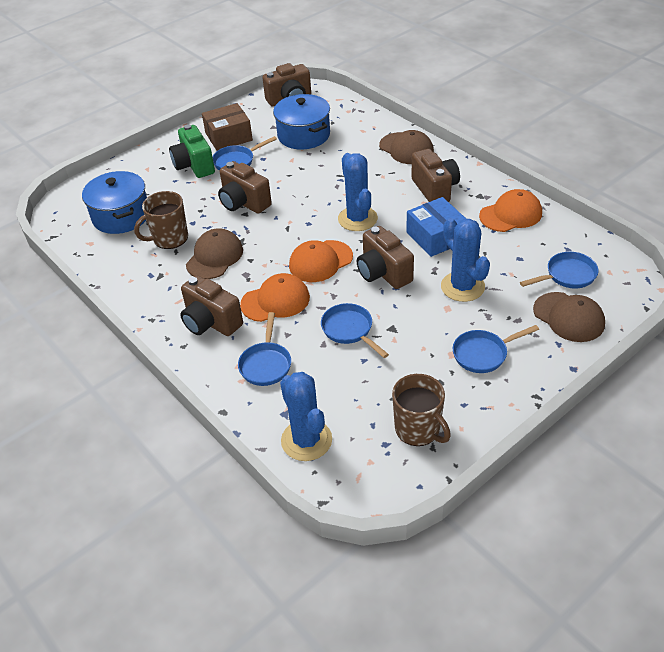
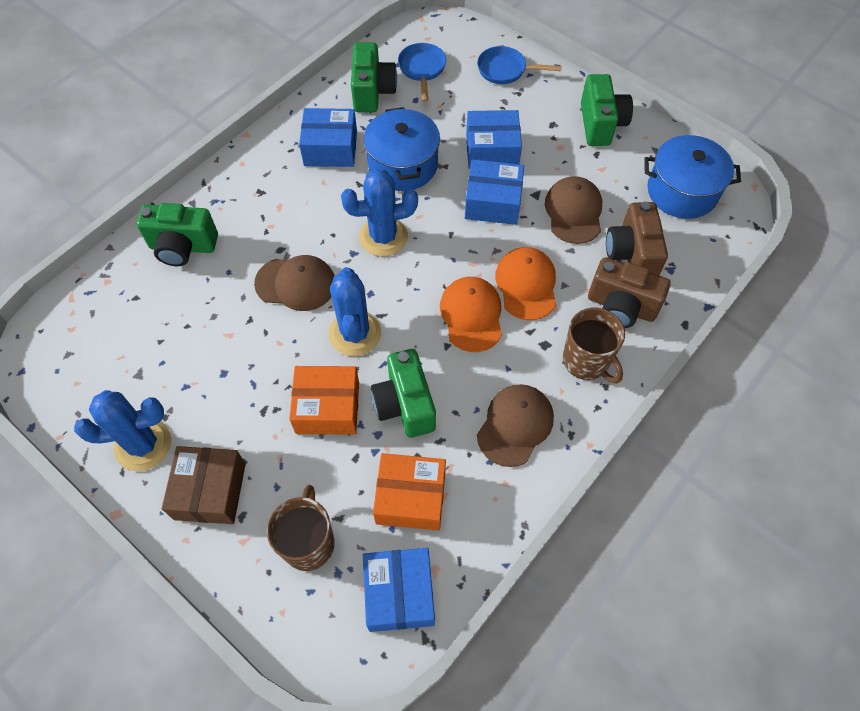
blue box: [406,197,466,257] = 1 -> [299,108,357,167] [363,548,435,632] [465,160,524,225] [466,110,522,169] = 4
blue pan: [213,136,277,171] [238,312,291,386] [321,303,389,358] [453,325,539,373] [520,252,599,288] = 5 -> [398,43,446,102] [477,46,562,84] = 2
brown camera: [180,275,243,336] [218,161,272,214] [262,63,311,106] [357,226,414,289] [411,149,460,202] = 5 -> [588,257,671,328] [606,202,668,275] = 2
green camera: [169,124,215,178] = 1 -> [136,203,218,266] [351,42,397,112] [371,349,436,438] [581,74,633,146] = 4
orange box: none = 0 -> [289,366,359,435] [373,453,446,531] = 2
orange cap: [240,273,310,322] [289,240,353,282] [479,189,542,232] = 3 -> [440,277,502,352] [495,247,556,320] = 2

